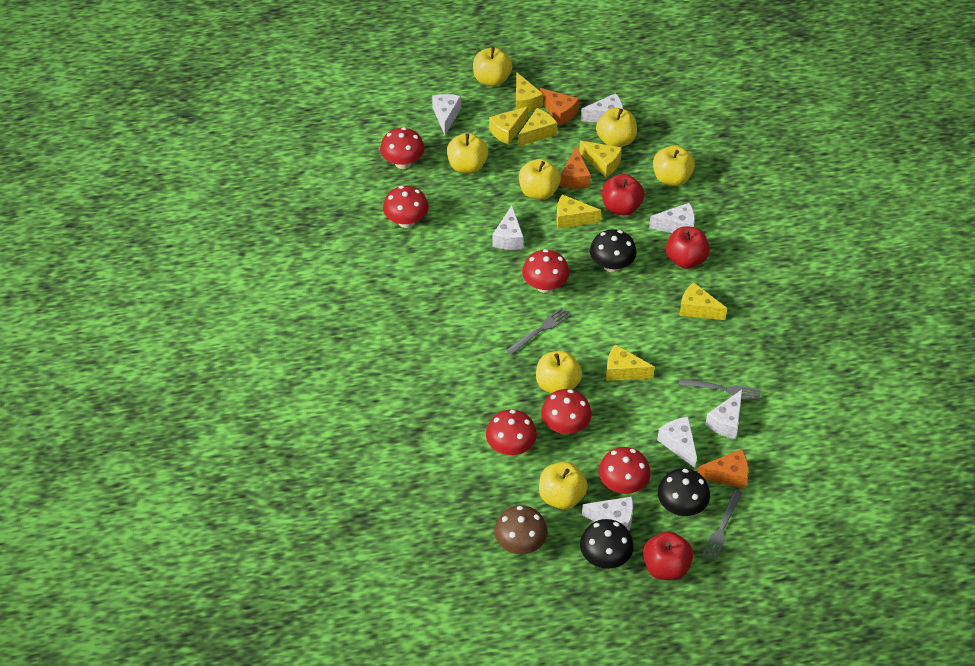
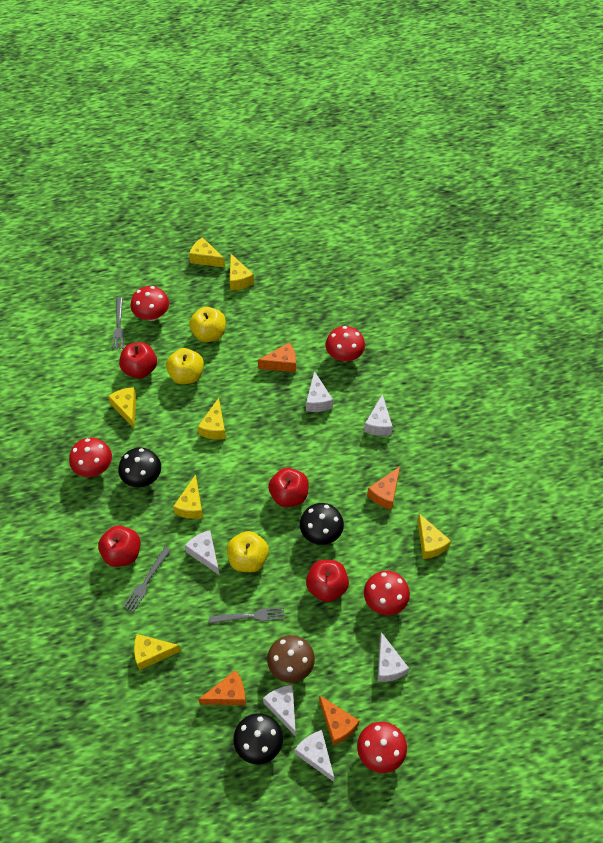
orange cheese: [540,88,579,126] [560,146,591,189] [698,449,749,489] = 3 -> [198,670,246,705] [258,342,296,372] [319,695,360,745] [367,467,400,510] = 4
red apple: [602,174,645,216] [643,531,693,580] [666,226,710,269] = 3 -> [98,526,140,567] [119,342,157,378] [268,468,309,507] [306,560,349,602] = 4
red mushroom: [380,127,425,169] [383,186,429,228] [486,410,537,456] [522,249,569,293] [541,389,592,435] [599,447,651,494] = 6 -> [69,438,112,477] [131,286,169,321] [326,326,365,362] [357,722,407,773] [364,571,410,615] = 5
white cheese: [432,94,461,135] [492,205,523,250] [581,93,623,123] [582,496,633,531] [649,203,695,233] [657,417,697,468] [705,390,742,439] = 7 -> [185,530,220,575] [263,685,296,736] [295,730,334,782] [306,371,333,412] [364,394,393,436] [377,632,409,682] = 6
yellow apple: [447,133,488,173] [473,47,512,86] [519,159,561,200] [536,351,582,393] [539,462,588,509] [596,108,637,147] [653,145,695,186] = 7 -> [166,348,204,384] [189,307,226,342] [227,531,269,572] = 3

